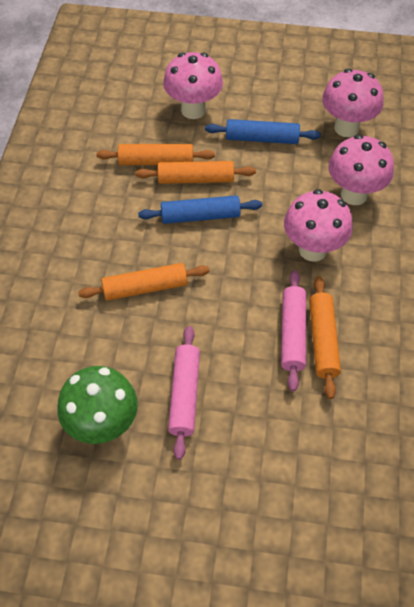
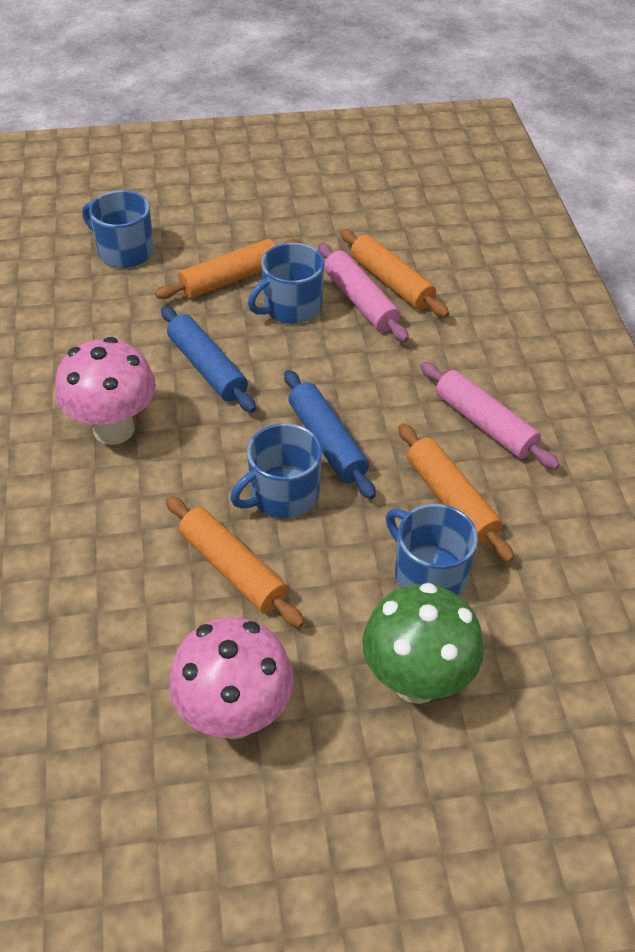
blue mug: none = 0 -> [82,190,154,268] [230,423,322,518] [248,243,324,324] [386,504,478,596] = 4
pink mushroom: [163,52,223,119] [284,189,353,262] [322,69,383,137] [328,134,394,205] = 4 -> [55,337,156,445] [169,617,294,739] = 2

